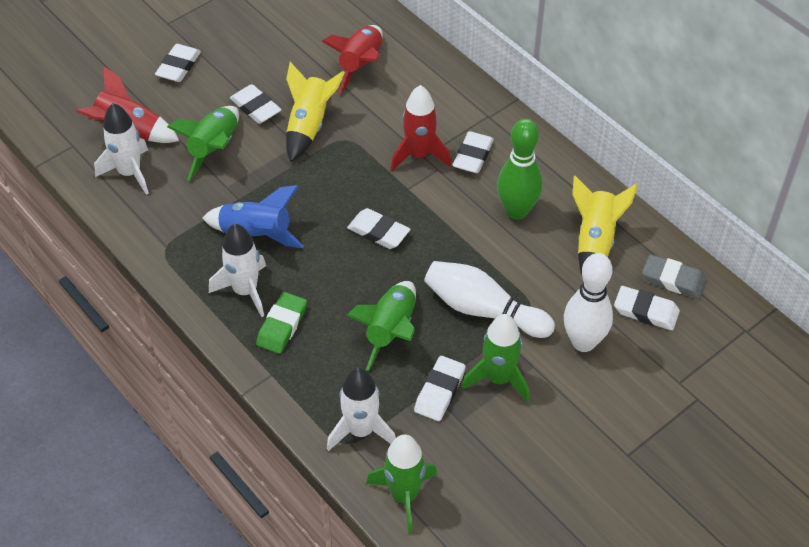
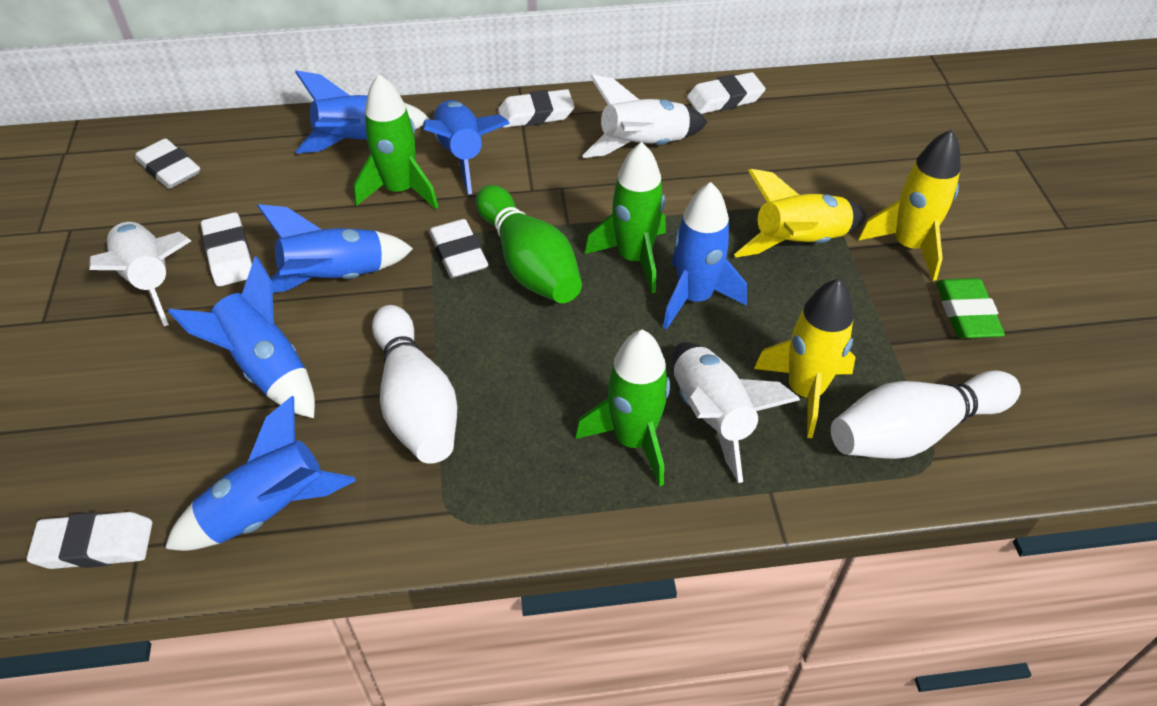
blue rocket: [202,185,304,248] = 1 -> [165,396,356,551] [168,257,315,418] [257,204,413,293] [295,70,430,154] [423,100,510,194] [663,182,747,330] = 6
green rocket: [167,106,239,181] [347,281,416,371] [366,434,438,533] [462,314,529,402] = 4 -> [354,74,438,209] [575,330,670,487] [585,142,666,293] = 3
grey eraser: [642,254,707,299] = 1 -> none = 0
red rocket: [76,67,179,143] [322,25,383,94] [391,85,451,171] = 3 -> none = 0
yellow rocket: [286,62,345,162] [572,176,638,274] = 2 -> [734,169,867,258] [754,278,856,438] [858,130,961,281] = 3

